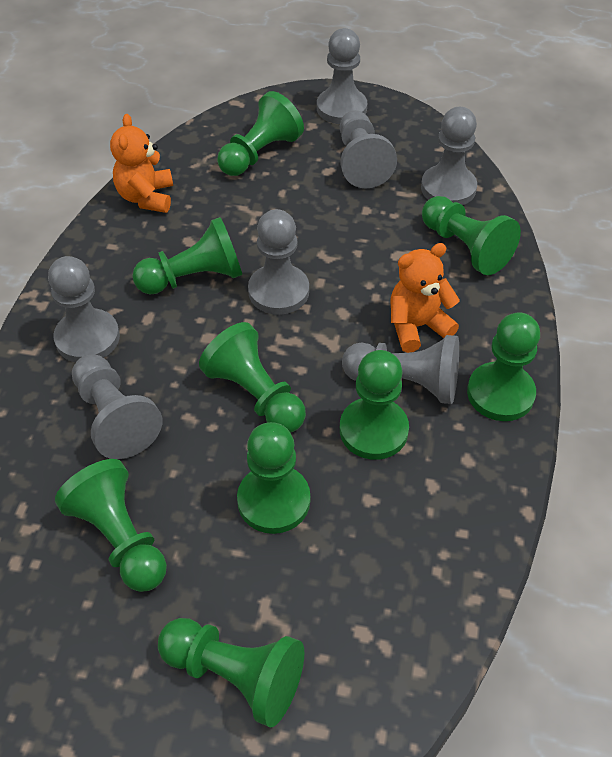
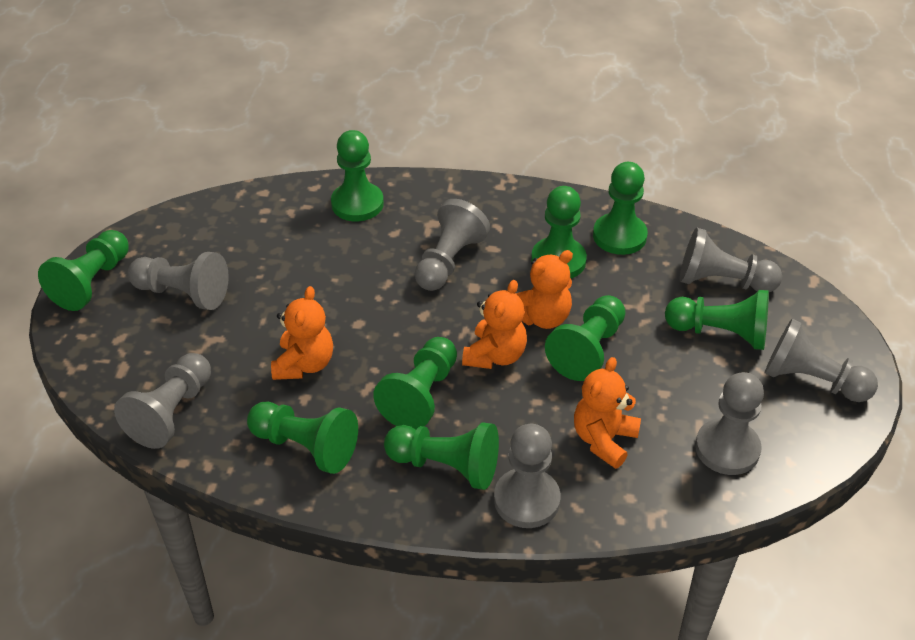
orange teddy bear: [110,114,173,213] [390,243,460,353] = 2 -> [271,286,333,380] [462,280,527,369] [515,250,573,329] [574,357,641,469] = 4

